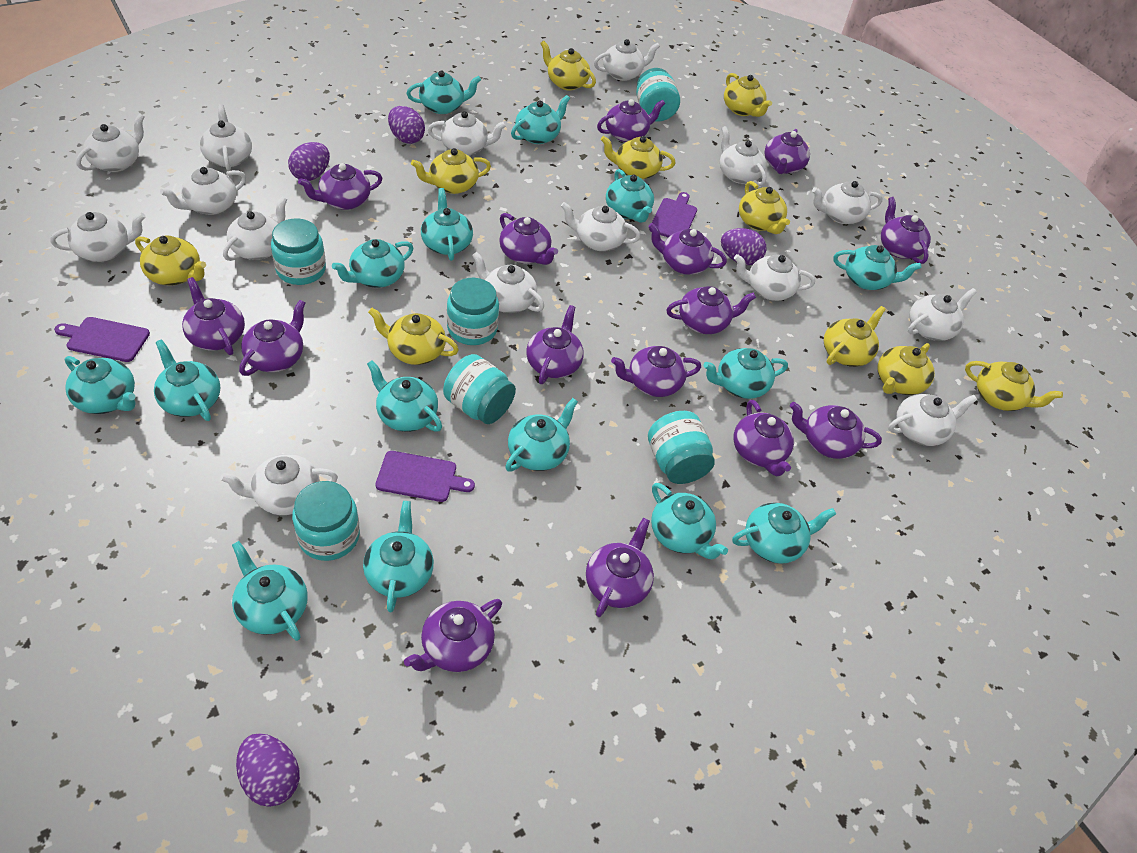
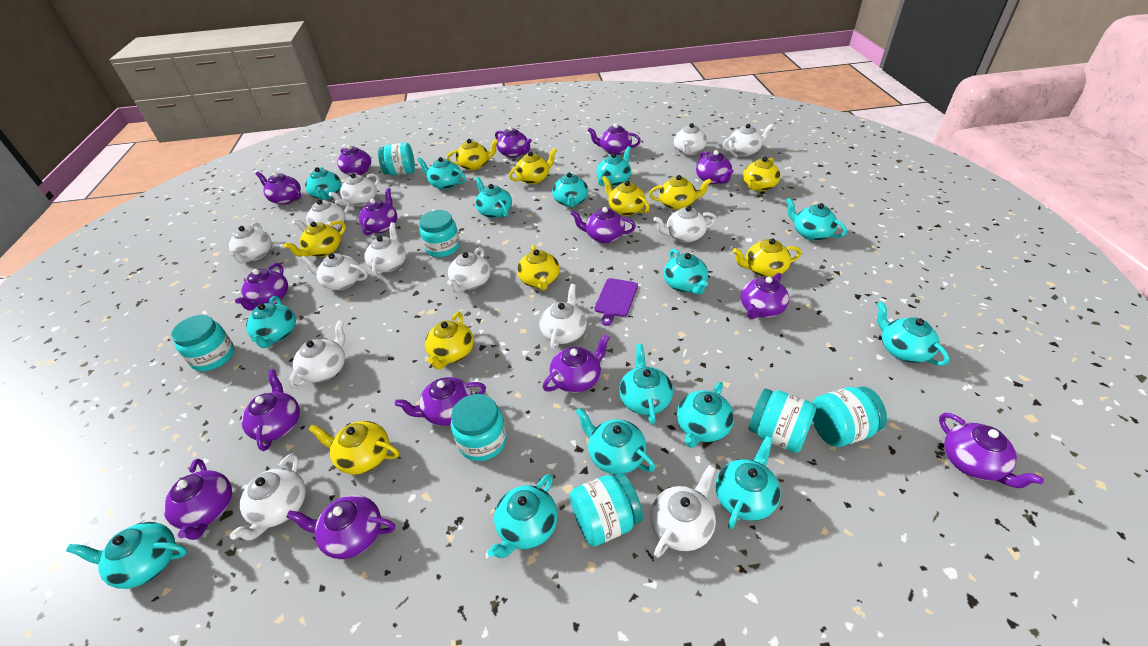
purple cutting board: [54,317,150,362] [375,451,475,502] [649,192,697,237] = 3 -> [594,278,638,326] = 1
purple egg: [236,733,300,807] [288,142,330,181] [388,106,425,144] [721,228,766,265] = 4 -> none = 0
turquoise jar: [271,219,326,285] [292,481,360,561] [443,354,516,424] [447,278,499,345] [636,68,680,121] [648,411,715,484] = 6 -> [171,315,234,371] [378,143,415,176] [419,210,460,257] [451,394,507,461] [570,473,643,546] [749,388,816,453] [812,386,887,447] = 7
white teapot: [50,212,145,262] [76,114,145,172] [160,167,246,215] [200,104,252,171] [220,454,338,515] [223,197,287,261] [428,111,506,156] [472,252,544,313] [561,202,641,251] [594,39,660,81] [720,126,766,186] [734,254,815,301] [812,181,882,224] [888,394,977,446] [908,288,977,341] = 15 -> [229,222,272,263] [230,454,306,540] [289,320,345,389] [292,199,350,232] [300,253,368,290] [329,173,379,206] [364,222,406,276] [447,247,491,293] [540,284,587,350] [650,465,716,558] [653,206,716,243] [674,123,707,155] [723,124,774,156] = 13

